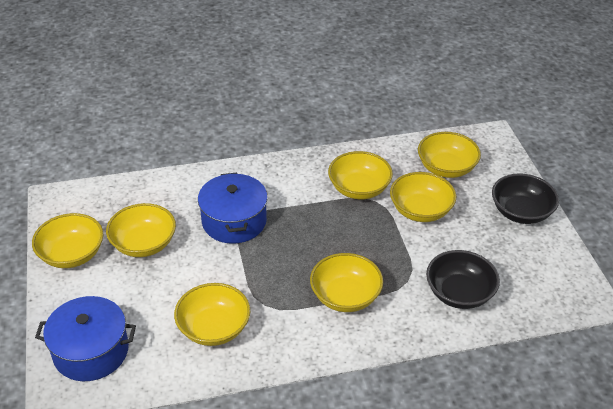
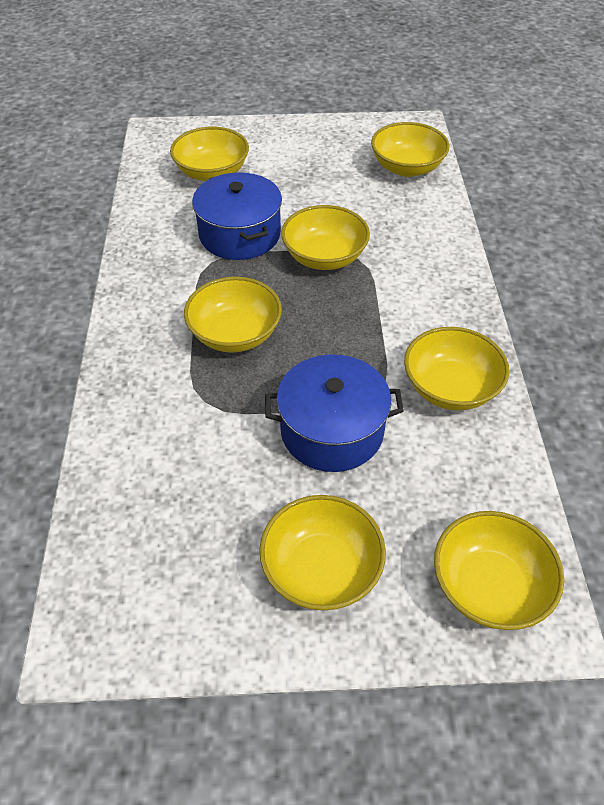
black bowl: [426,250,500,309] [492,173,559,224] = 2 -> none = 0

